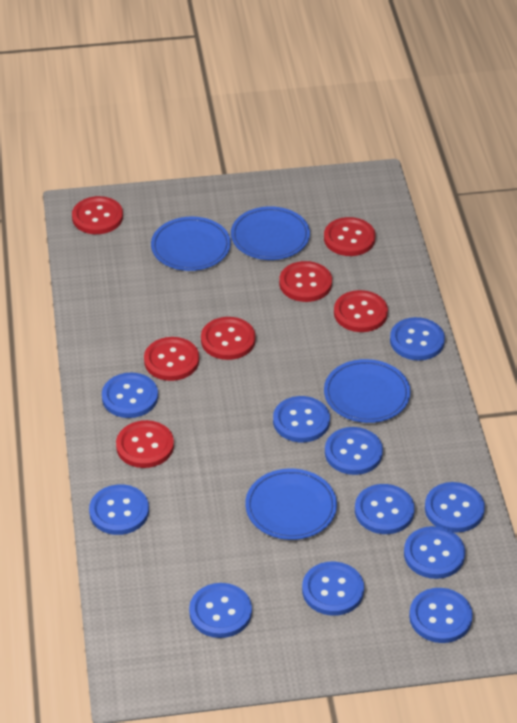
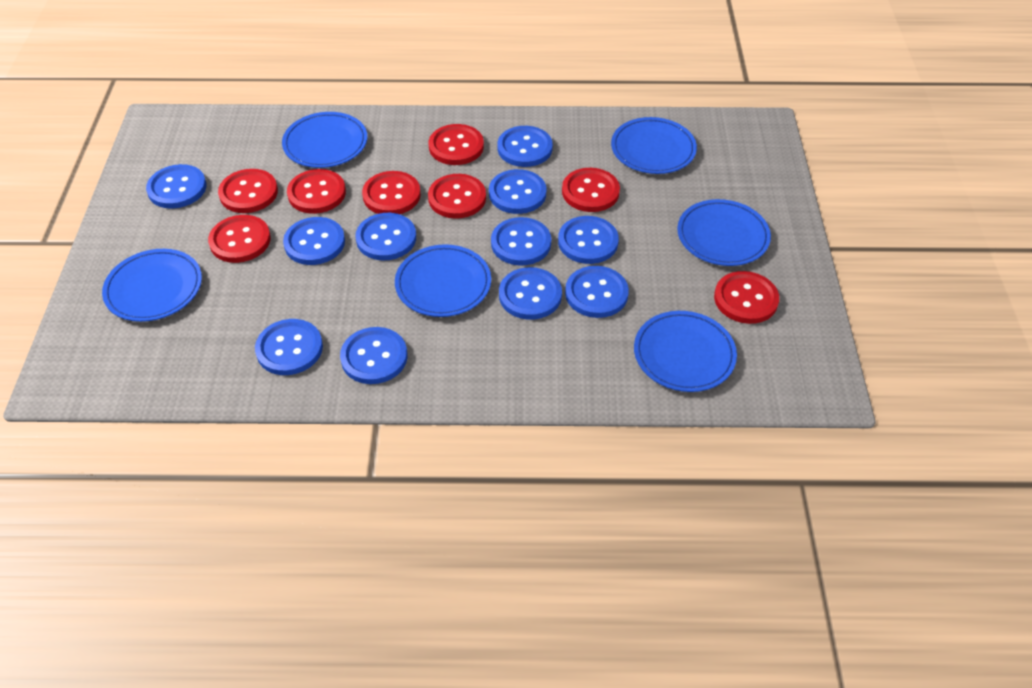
blue plate: [151,217,231,271] [231,206,310,260] [245,469,337,540] [324,359,411,423] = 4 -> [102,249,202,322] [282,112,367,168] [395,244,491,317] [611,117,697,174] [634,311,737,392] [677,199,771,266] = 6
red button: [72,196,123,234] [116,420,174,468] [144,337,199,381] [201,317,256,360] [279,261,332,302] [324,217,375,256] [334,290,388,332] = 7 -> [208,215,271,263] [218,169,278,213] [287,169,346,214] [362,171,421,214] [428,174,486,219] [429,124,484,165] [562,168,620,212] [714,271,779,324] = 8

